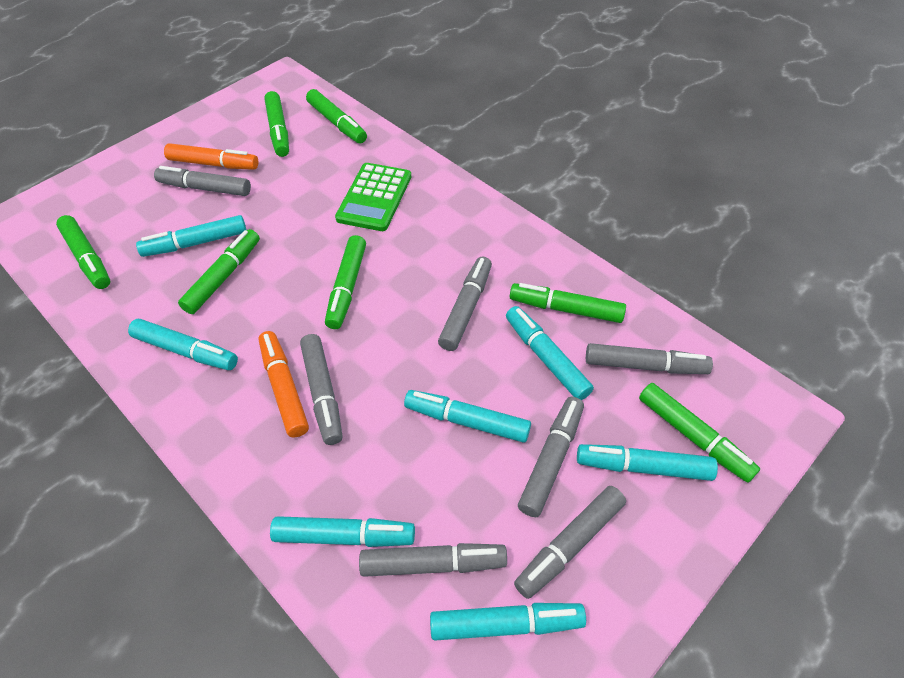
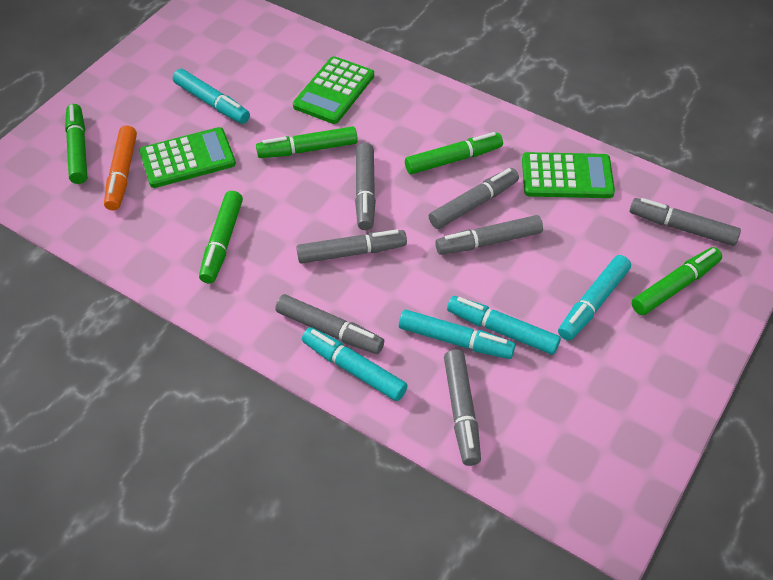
green calculator: [335,163,411,231] = 1 -> [139,127,236,188] [293,56,374,124] [522,152,615,198] = 3
green marker: [56,215,110,289] [178,229,260,314] [264,91,289,157] [306,89,367,144] [325,235,366,329] [510,283,626,323] [639,383,760,482] = 7 -> [65,104,88,184] [199,191,243,283] [256,126,358,158] [405,132,503,174] [631,247,722,315] = 5
orange marker: [164,143,258,170] [258,331,309,437] = 2 -> [104,125,137,211] = 1
turquoise marker: [128,319,238,370] [136,215,247,257] [270,516,415,547] [404,390,531,443] [430,603,586,641] [506,306,594,400] [577,444,718,481] = 7 -> [173,69,250,124] [302,327,408,401] [399,309,516,359] [447,296,561,355] [558,255,631,341] = 5

